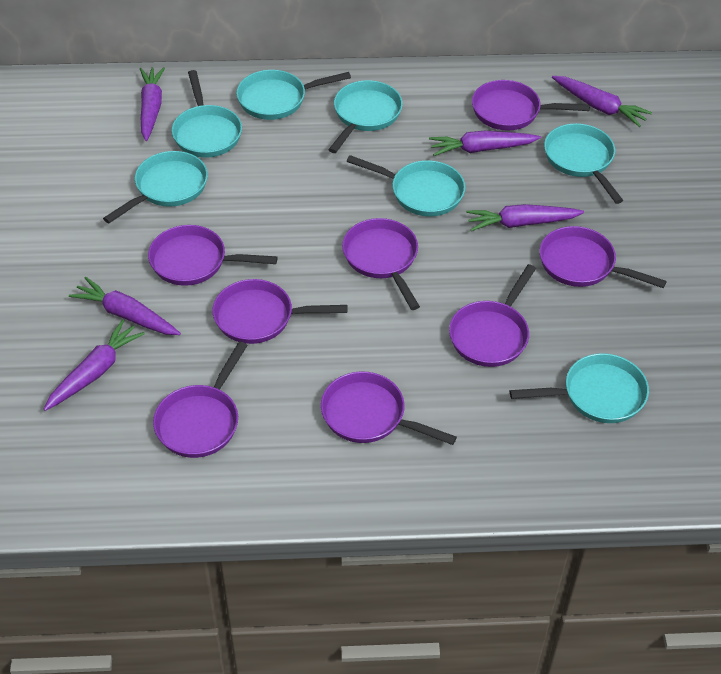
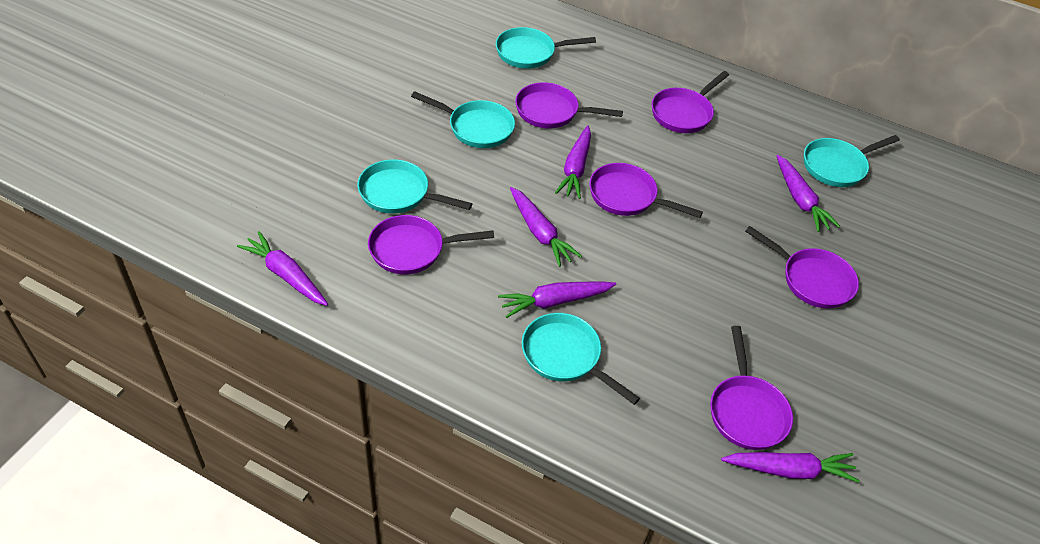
purple pan: [148,225,278,286] [153,341,248,458] [212,279,348,344] [321,371,457,445] [342,218,420,310] [449,264,536,367] [472,80,590,131] [540,226,667,288] = 8 -> [368,215,494,274] [515,82,623,128] [589,163,703,218] [652,71,729,133] [710,326,793,450] [745,226,859,309] = 6
turquoise pan: [103,151,208,223] [172,70,242,158] [236,70,351,120] [328,80,403,153] [347,155,465,216] [510,353,649,423] [544,123,623,204] = 7 -> [357,159,472,214] [411,91,515,148] [496,27,596,69] [522,313,640,405] [804,135,900,187] = 5

